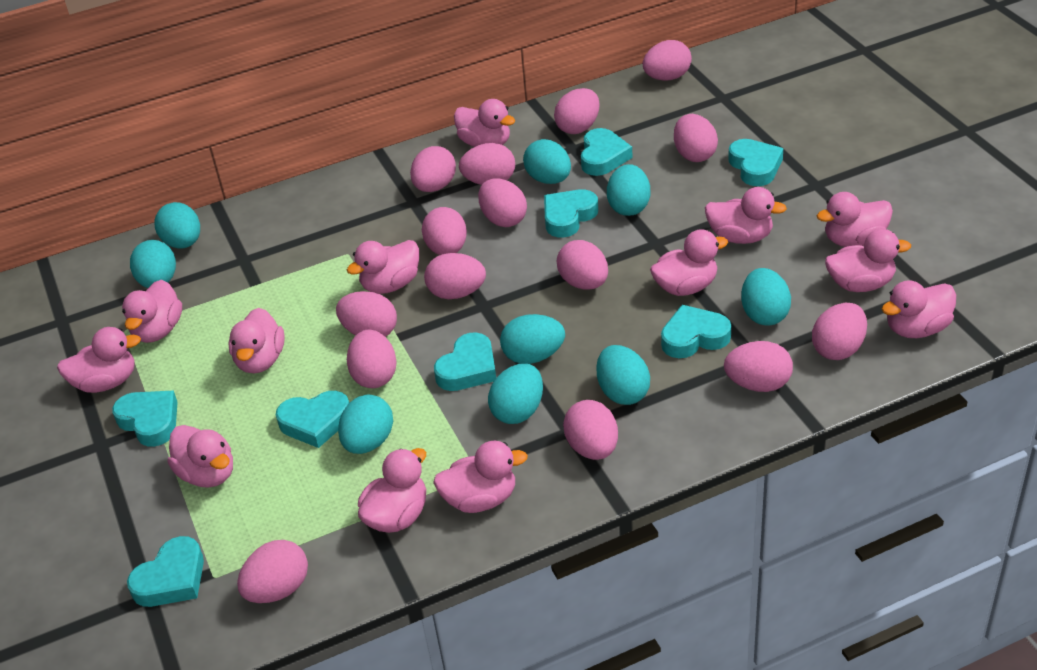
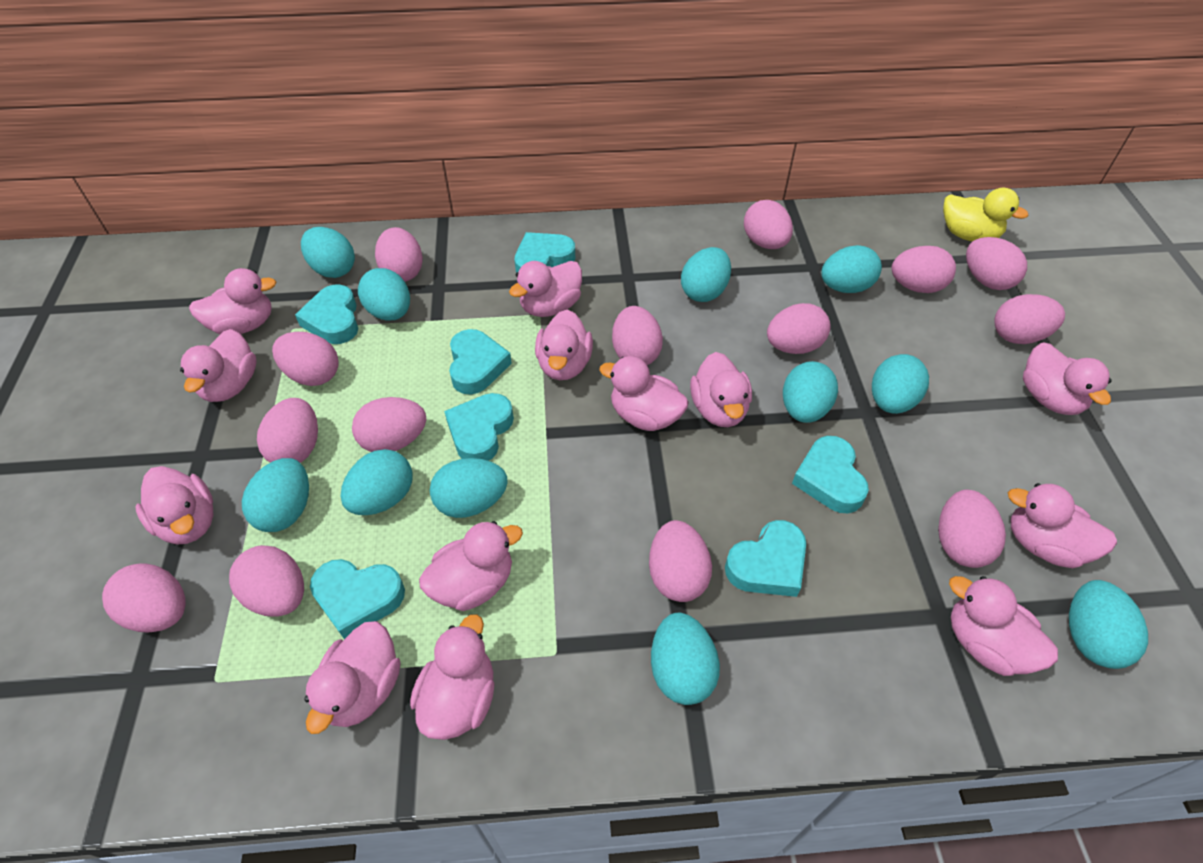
pink egg: [237,540,308,603] [336,291,397,337] [347,330,397,388] [410,146,456,192] [422,207,467,255] [424,253,486,299] [459,143,515,185] [478,178,527,227] [554,88,600,134] [557,240,608,290] [563,400,618,460] [643,40,692,81] [674,114,718,162] [724,341,793,392] [812,303,867,360] = 15 -> [102,563,186,632] [229,545,304,617] [257,398,318,463] [272,332,339,386] [352,397,426,452] [375,227,423,282] [612,306,663,365] [649,520,712,602] [744,200,793,249] [767,303,831,354] [891,246,956,293] [938,489,1006,568] [966,237,1027,290] [995,294,1065,344] = 14
turquoise egg: [130,240,176,288] [154,202,200,248] [338,394,393,454] [488,363,543,424] [500,314,565,364] [523,139,571,184] [596,345,650,405] [607,164,650,216] [741,268,791,326] = 9 -> [242,458,309,532] [301,227,355,278] [341,449,412,515] [358,268,410,321] [430,458,508,518] [651,613,720,705] [681,247,731,302] [783,361,838,423] [821,245,882,293] [872,354,929,414] [1069,580,1148,669] = 11
turquoise heart: [112,390,178,447] [127,536,204,607] [276,391,349,448] [434,333,496,391] [544,189,598,238] [581,128,633,176] [661,305,731,358] [728,139,783,186] = 8 -> [295,284,358,344] [310,559,405,639] [444,393,514,461] [449,329,512,395] [515,232,575,273] [725,520,806,597] [792,436,869,513] = 7
yellow duck: none = 0 -> [943,188,1029,242] = 1

